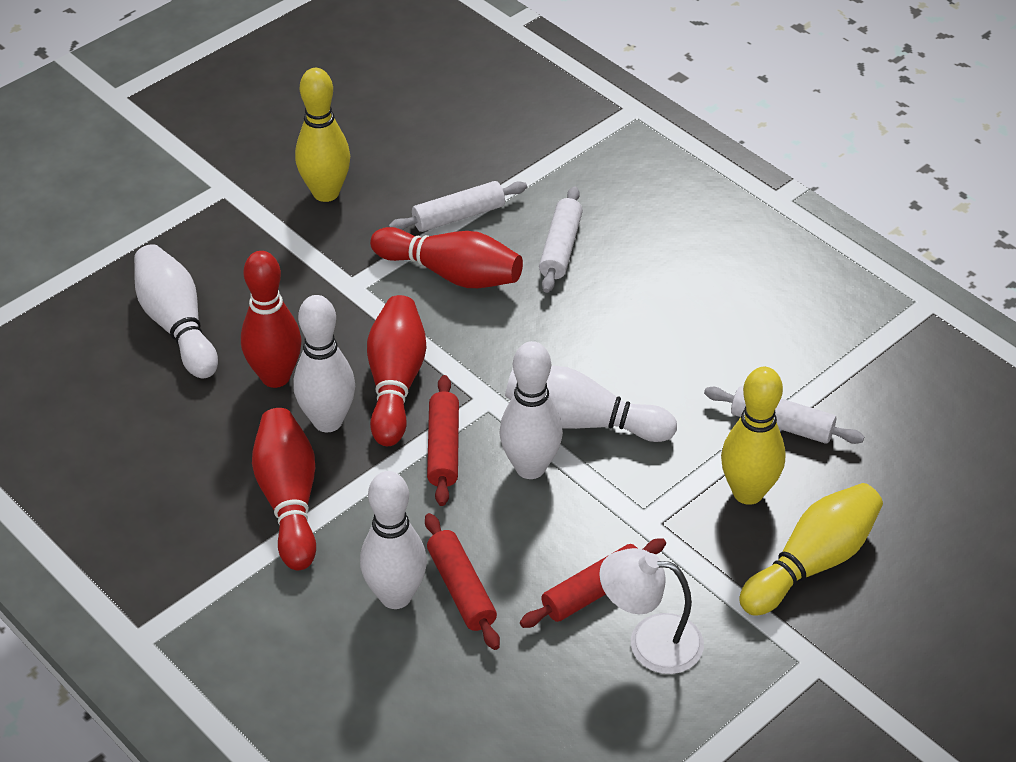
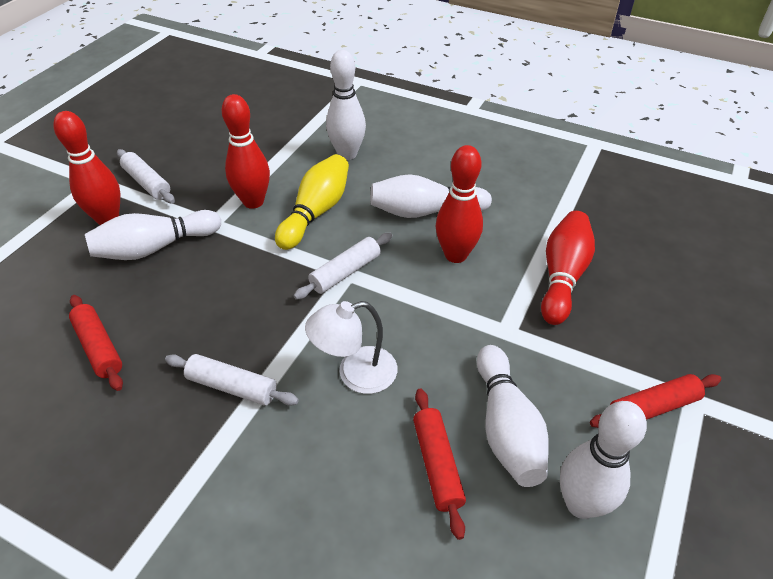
yellow bowling pin: [295,68,350,202] [721,367,786,505] [739,483,883,616] = 3 -> [275,154,349,250] = 1

